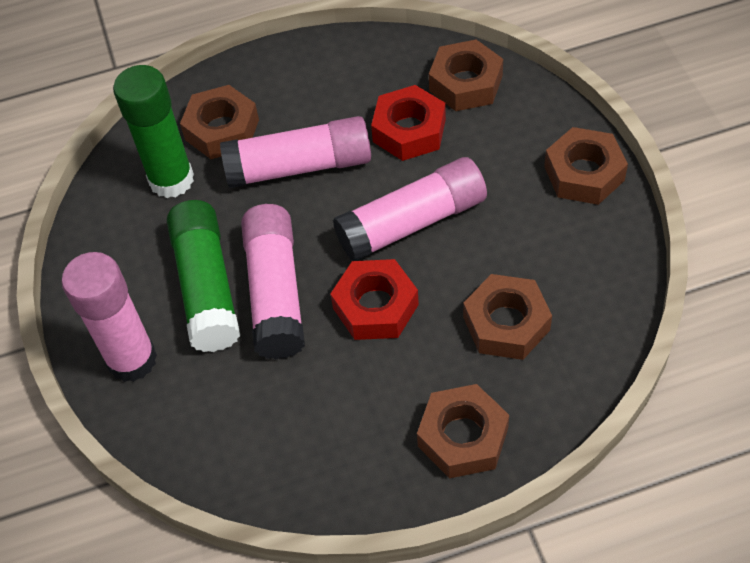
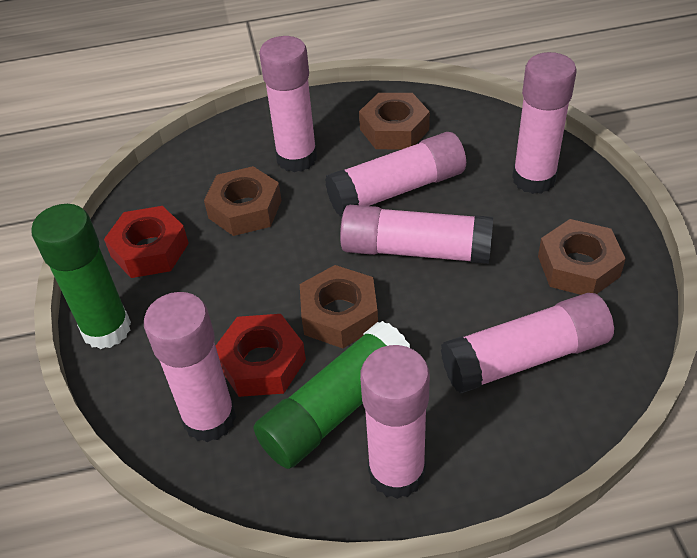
brown nut: [180,85,259,159] [417,384,509,478] [429,39,503,111] [463,274,552,360] [544,127,628,205] = 5 -> [204,166,282,236] [300,265,378,348] [359,93,430,149] [538,219,626,295] = 4
pink glue stick: [61,252,157,382] [220,116,371,188] [241,204,305,359] [333,157,487,261] = 4 -> [144,292,236,442] [259,36,317,172] [325,132,466,217] [340,205,493,264] [360,345,430,499] [441,293,614,394] [512,52,576,194] = 7

